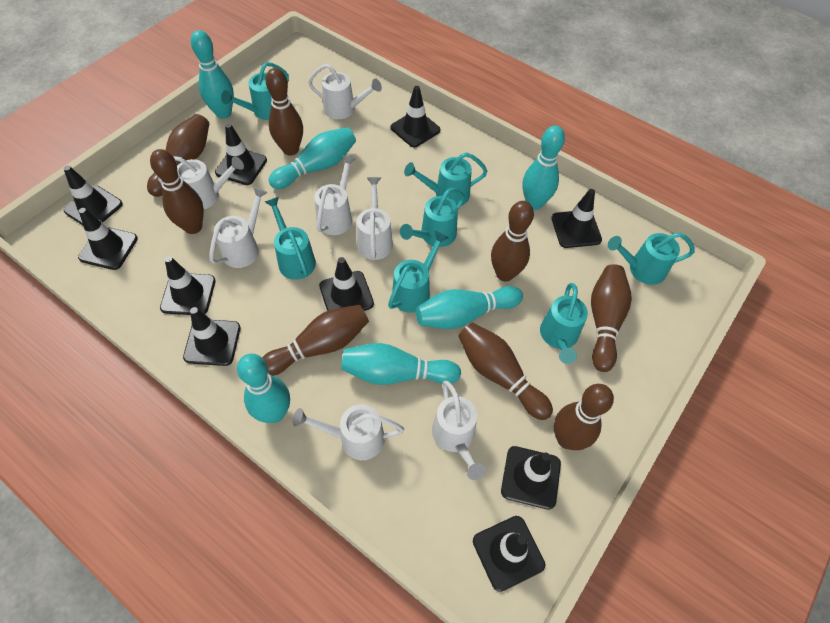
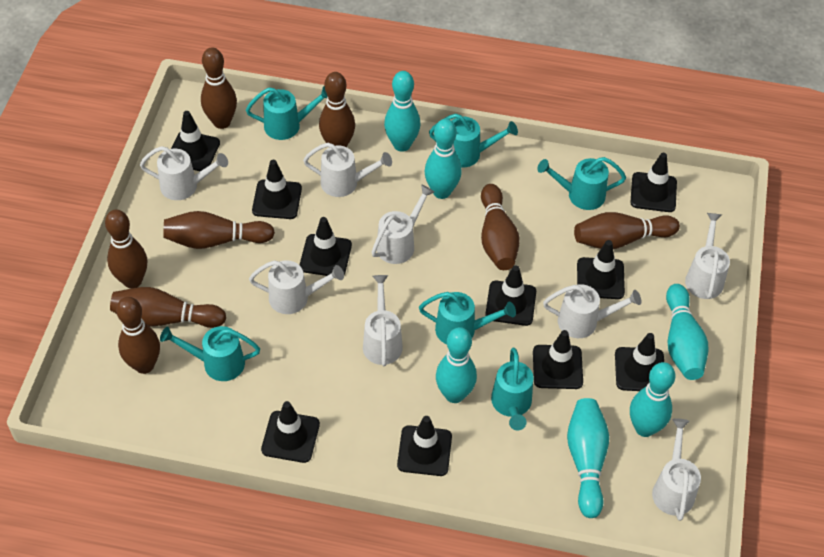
turquoise watering can: [221,62,289,120] [265,197,316,280] [388,231,448,313] [400,188,465,247] [404,152,488,206] [540,283,588,364] [608,232,694,285] = 7 -> [160,326,260,381] [246,86,327,140] [419,292,516,344] [429,114,518,168] [491,348,534,431] [537,157,626,210] = 6
white watering can: [158,156,244,209] [210,187,268,268] [292,404,404,460] [308,64,382,119] [314,155,355,235] [357,177,393,260] [432,381,486,480] = 7 -> [140,146,228,200] [249,260,344,314] [303,143,392,197] [363,275,403,366] [372,185,434,264] [543,284,641,338] [652,419,701,521] [685,213,730,299] = 8

